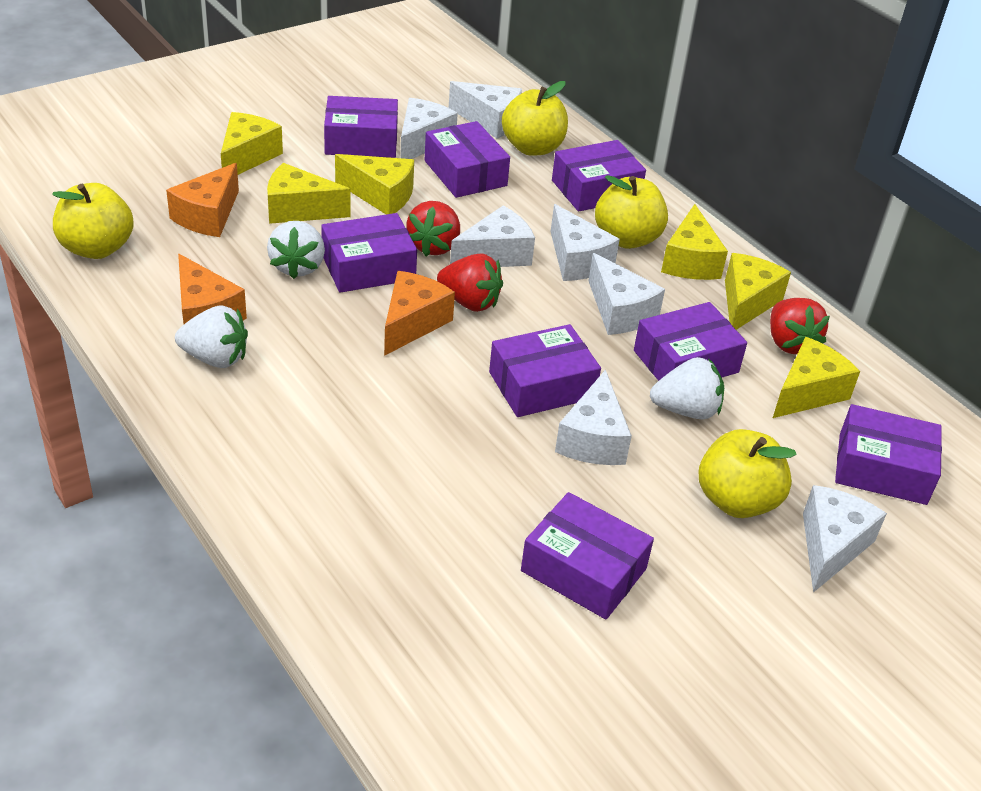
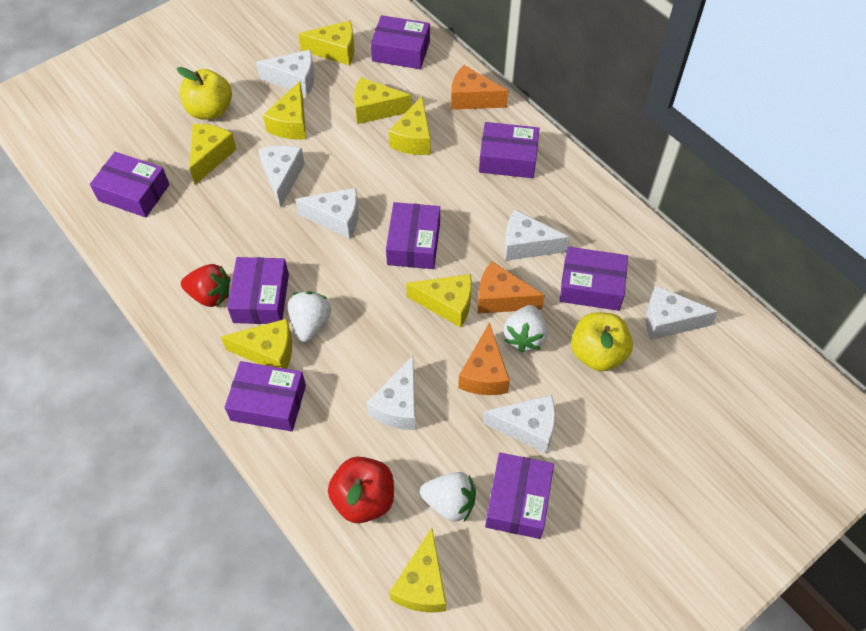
red apple: none = 0 -> [328,457,394,523] = 1
red strawberry: [407,201,460,256] [437,254,503,312] [770,298,830,354] = 3 -> [181,264,231,307] = 1
yellow apple: [52,183,134,259] [502,81,568,156] [595,175,668,249] [699,429,797,518] = 4 -> [177,67,232,120] [571,312,633,371] = 2
yellow cheese: [221,112,283,175] [267,163,351,224] [335,154,414,214] [661,204,728,280] [725,253,791,330] [773,337,860,418] = 6 -> [189,124,237,185] [221,319,292,369] [263,81,306,140] [298,21,354,65] [354,77,412,124] [389,96,431,155] [389,528,446,613] [406,274,472,328] = 8

